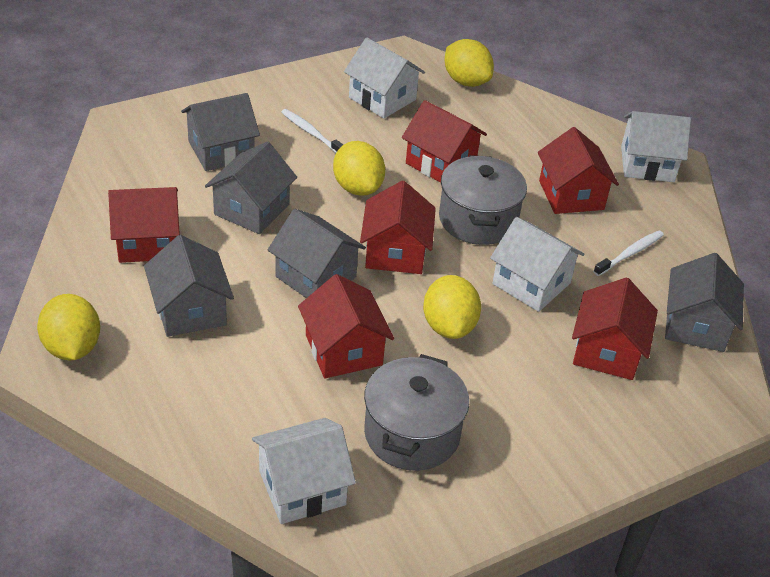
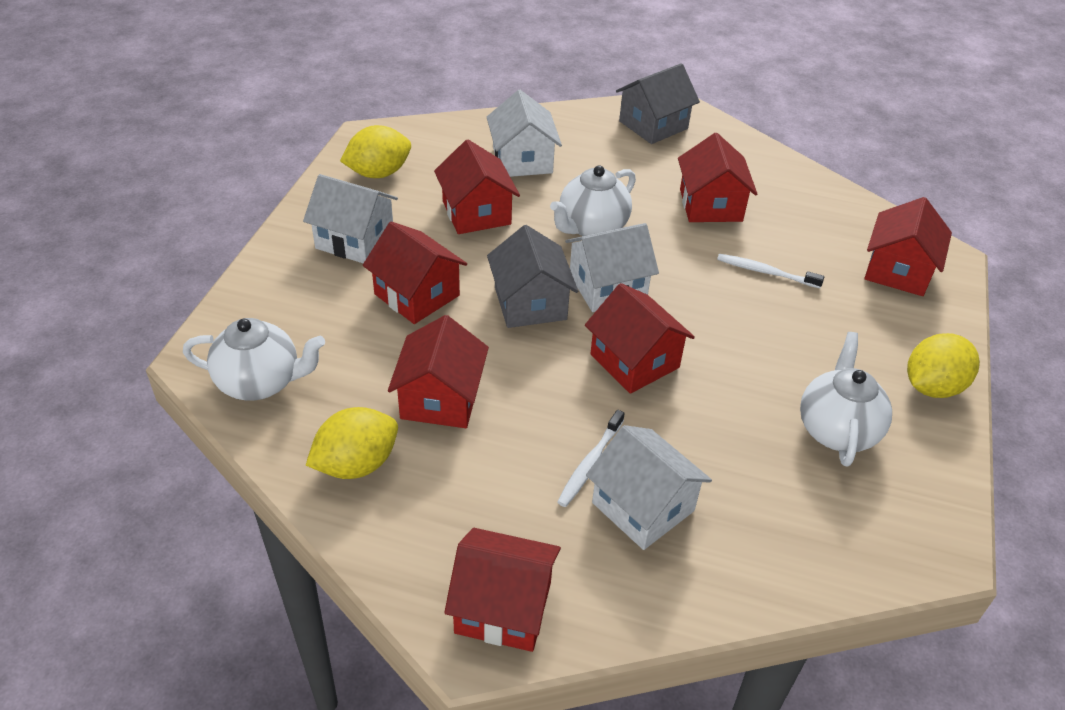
grey house: [144,235,234,337] [181,93,260,171] [205,141,297,234] [268,209,366,298] [665,253,744,352] = 5 -> [487,225,578,328] [616,63,700,144] = 2
grey pot: [364,354,469,471] [439,155,527,245] = 2 -> none = 0
red house: [108,187,180,263] [298,274,394,378] [360,180,436,274] [402,100,487,183] [538,127,619,214] [572,277,658,380] = 6 -> [363,221,467,324] [388,315,489,428] [434,140,520,234] [444,528,561,652] [585,283,695,394] [678,133,757,222] [865,197,952,296] = 7
white teapot: none = 0 -> [183,318,325,400] [550,165,636,236] [800,332,892,467] = 3
yellow lemon: [37,294,100,360] [333,141,385,196] [423,275,481,339] [444,39,494,87] = 4 -> [306,407,398,479] [340,125,411,178] [907,333,980,398] = 3

